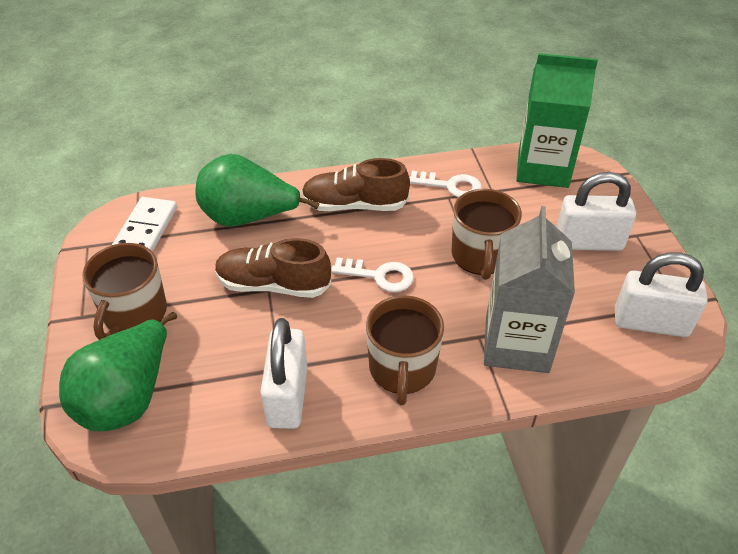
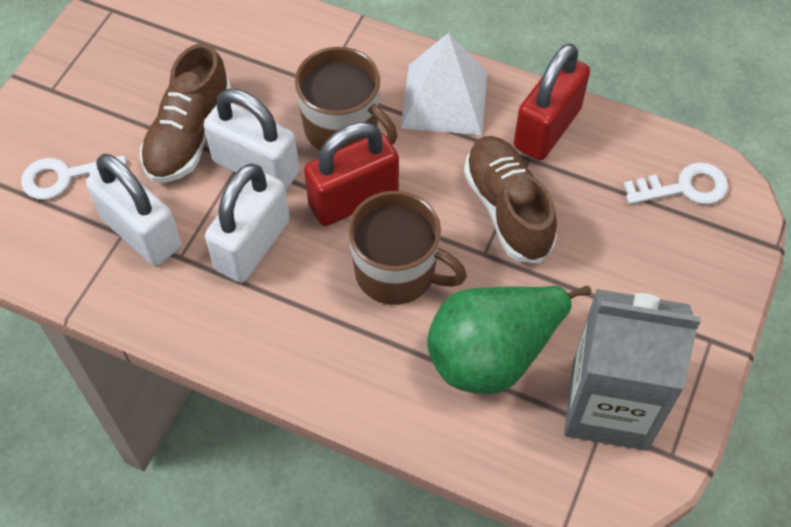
brown mug: [82,243,167,340] [366,295,444,405] [452,189,522,280] = 3 -> [295,47,397,151] [348,191,467,305] = 2
green carton: [516,53,598,188] = 1 -> none = 0
green pear: [59,312,177,432] [195,154,319,227] = 2 -> [427,286,591,394] = 1
red padlock: none = 0 -> [304,122,399,226] [514,43,590,160] = 2
white domino: [112,197,177,252] = 1 -> none = 0
white pyramid: none = 0 -> [401,33,487,135] = 1

